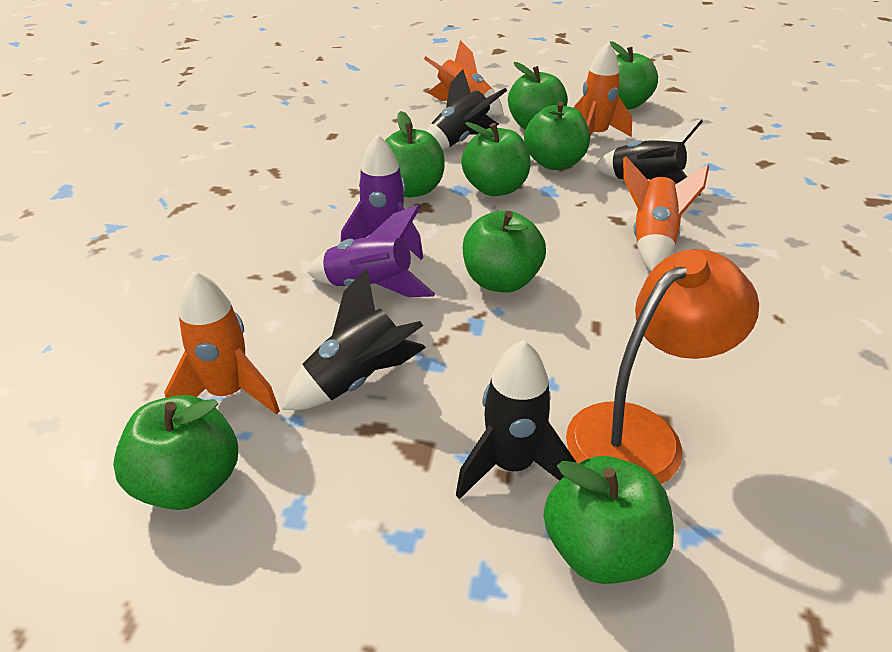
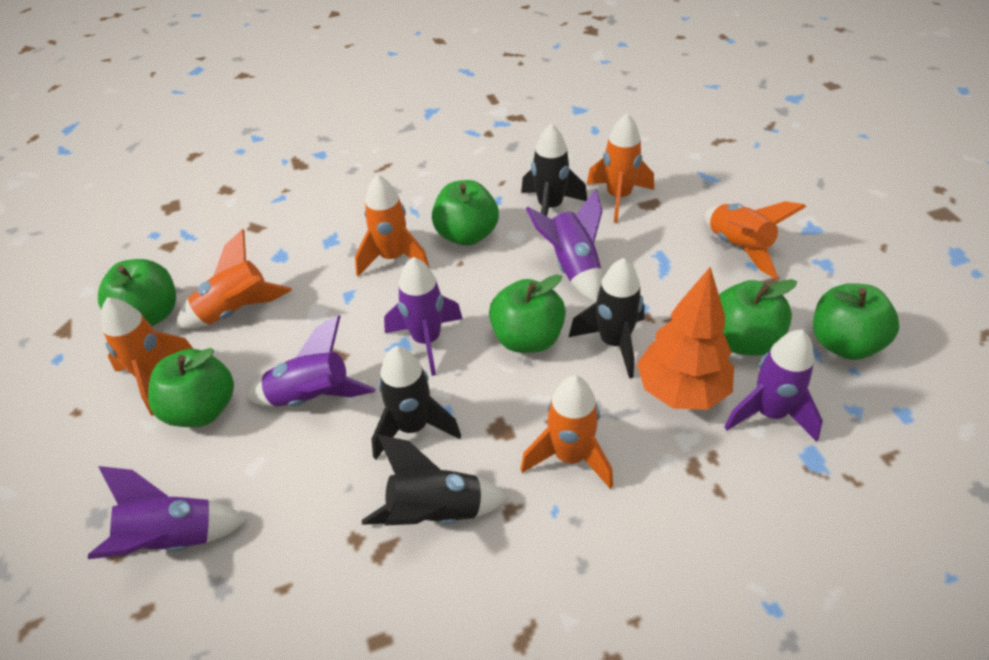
green apple: [113,395,238,510] [385,111,445,197] [461,122,531,196] [463,211,546,293] [508,62,568,130] [524,102,590,170] [544,456,674,584] [610,41,658,110] = 8 -> [98,259,176,326] [148,348,234,427] [432,180,499,246] [489,274,566,353] [719,279,797,356] [813,283,899,360] = 6
orange lamp: [566,249,759,484] = 1 -> none = 0
orange rocket: [164,271,280,415] [424,40,504,116] [574,42,632,137] [623,156,709,271] = 4 -> [101,297,193,416] [175,229,292,329] [355,174,430,276] [521,375,613,489] [587,113,654,223] [705,201,806,279] = 6
orange tree: none = 0 -> [637,267,734,410] = 1
purple rocket: [307,205,435,297] [341,134,423,260] = 2 -> [88,466,247,559] [246,315,376,407] [384,257,463,376] [526,189,602,302] [724,330,823,442] = 5

